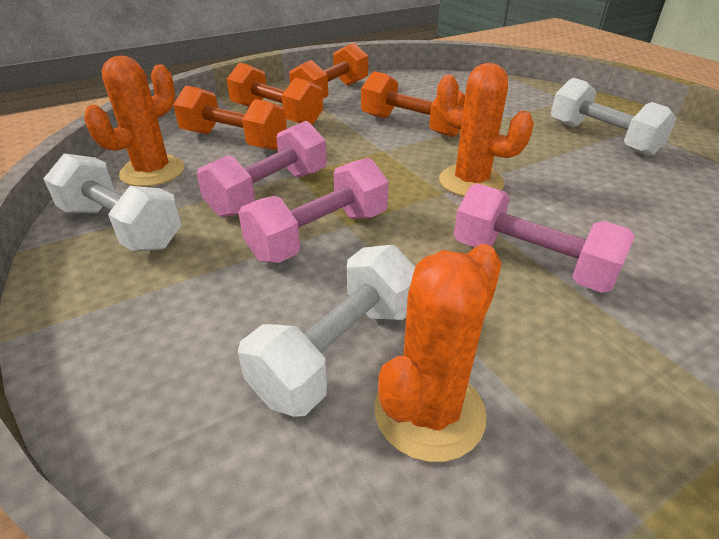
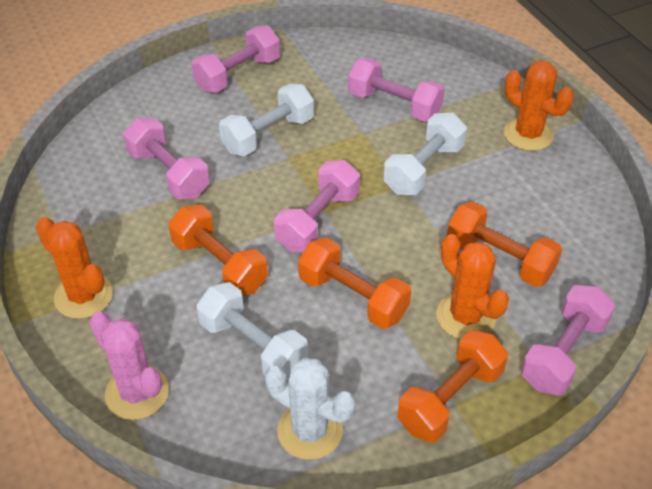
pink cactus: none = 0 -> [89,311,169,420] = 1
pink dumbbell: [197,121,327,217] [238,158,389,263] [454,183,635,293] = 3 -> [123,118,210,199] [191,25,280,93] [274,160,360,252] [348,58,445,122] [521,285,615,395] = 5
white cactus: none = 0 -> [265,358,355,460] = 1

